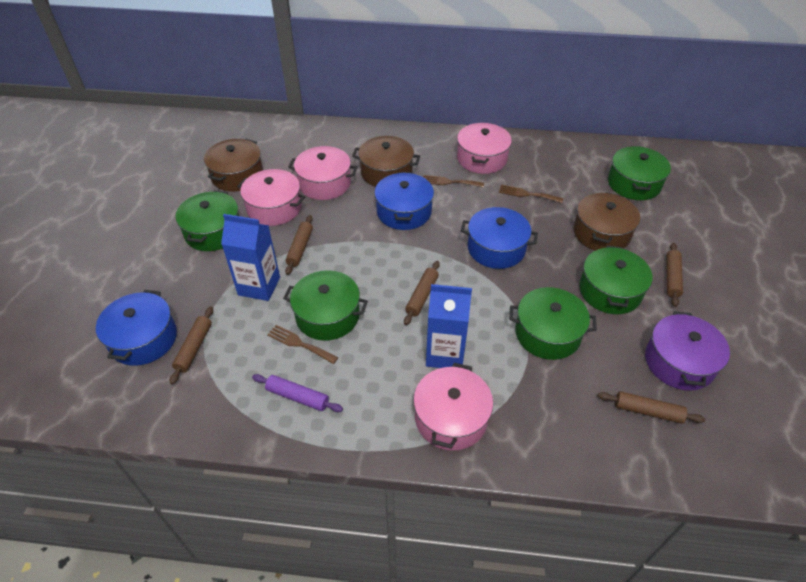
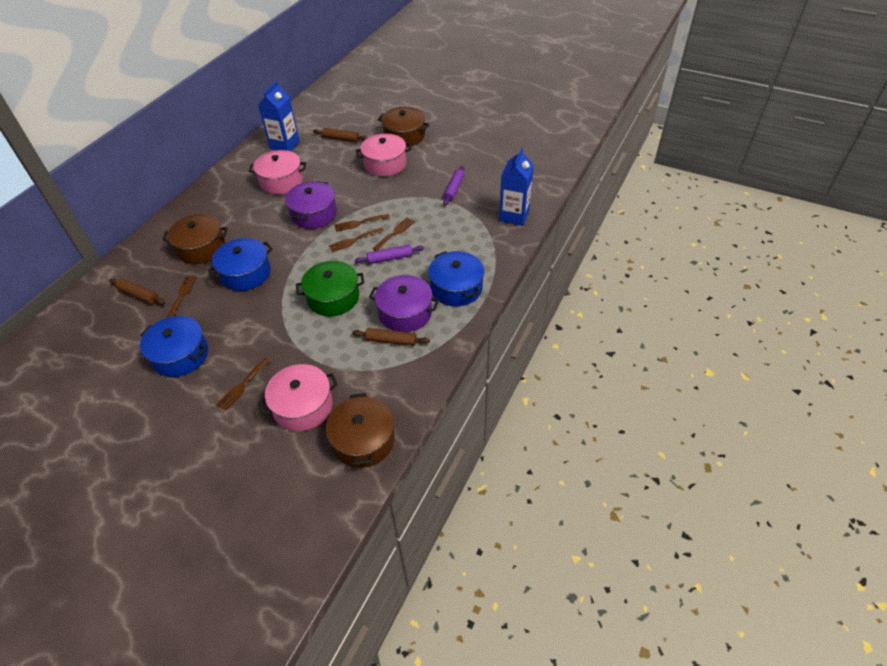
brown fork: [267,325,338,364] [423,175,484,188] [499,184,563,203] = 3 -> [167,276,197,318] [216,357,271,411] [329,228,384,252] [334,214,390,232] [372,218,415,251] = 5
brown rolling pin: [170,306,213,384] [285,215,313,275] [404,261,440,325] [598,391,705,424] [666,243,683,307] = 5 -> [109,278,165,305] [313,128,368,142] [352,328,430,346] = 3
green pot: [175,191,239,251] [283,270,368,341] [509,287,597,360] [579,245,653,314] [608,146,671,200] = 5 -> [296,261,365,316] = 1
pink pot: [237,169,305,226] [288,146,357,200] [413,363,493,450] [457,122,512,174] = 4 -> [249,150,306,194] [258,364,338,431] [356,133,412,176] = 3
purple pot: [645,311,730,391] = 1 -> [285,181,337,229] [369,275,439,332] = 2
purple rolling pin: [252,374,343,412] = 1 -> [355,245,424,264] [443,166,464,206] = 2

